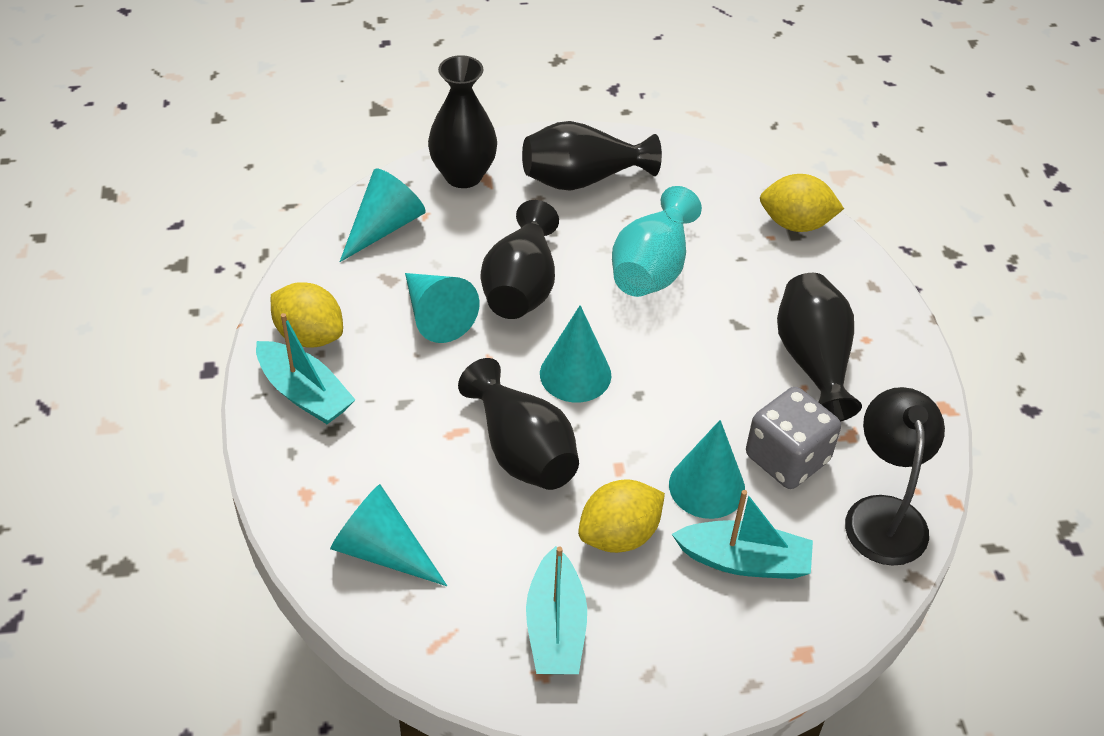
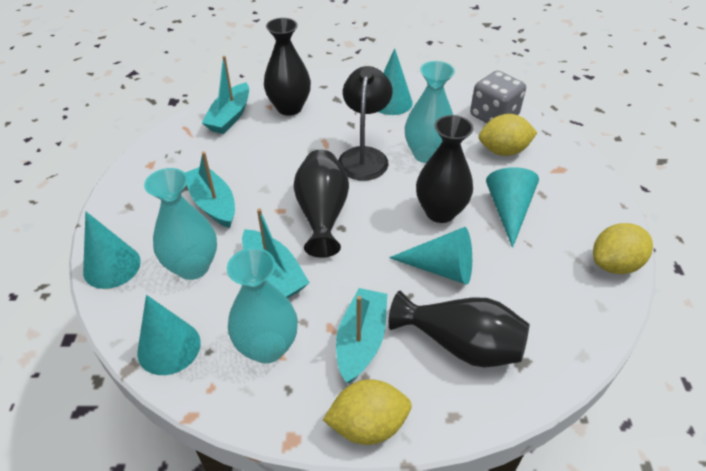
black vase: [428,55,497,188] [458,358,579,490] [481,200,559,319] [522,121,662,191] [777,273,862,421] = 5 -> [264,18,311,116] [293,150,349,258] [388,290,529,368] [416,115,474,223] = 4
turquoise boat: [256,313,355,424] [526,546,587,674] [672,490,813,579] = 3 -> [185,152,235,228] [202,56,249,134] [242,208,310,299] [336,288,387,383] = 4
turquoise vase: [612,186,702,297] = 1 -> [144,168,217,280] [227,248,298,363] [405,61,455,163] = 3

